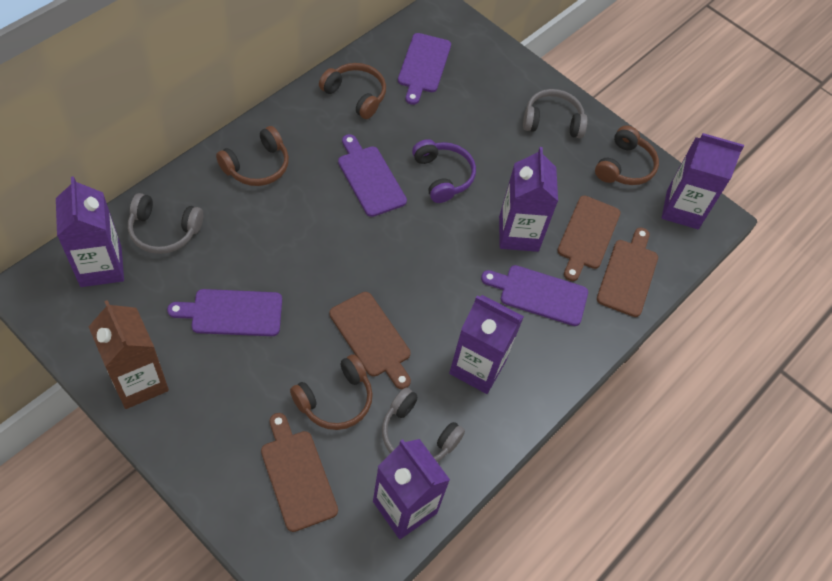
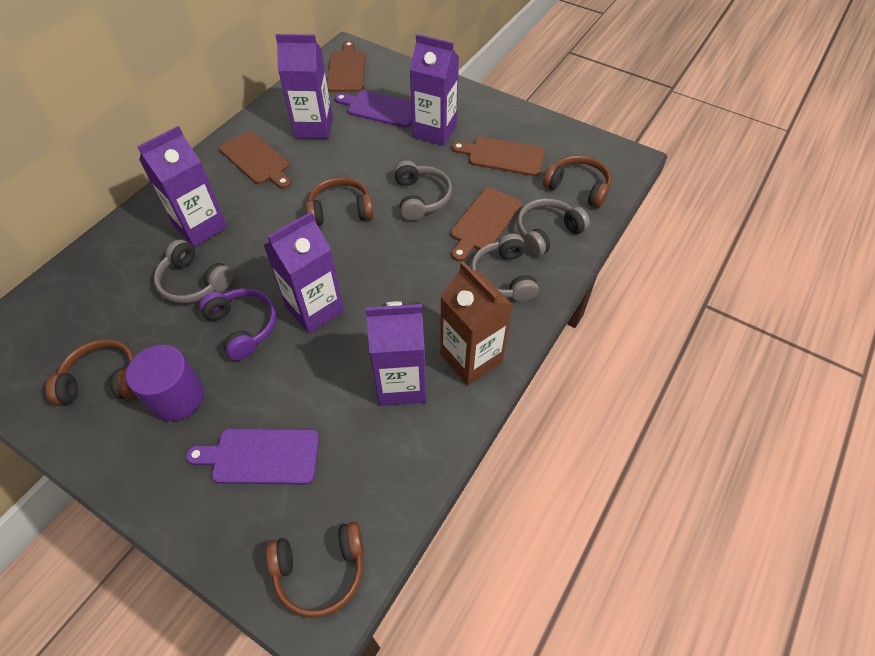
grey headphones: [128,193,203,254] [382,387,465,462] [523,89,588,138] = 3 -> [154,240,234,303] [394,161,452,221] [471,234,539,302] [517,198,590,257] = 4
purple cutting board: [167,289,282,336] [338,134,407,217] [398,33,451,105] [481,265,588,326] = 4 -> [186,429,319,484] [335,90,412,128] = 2
purple cylinder: none = 0 -> [126,345,204,421] = 1

